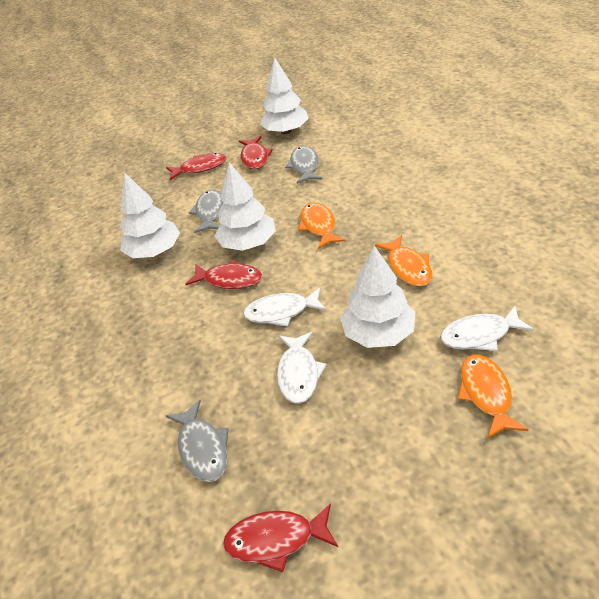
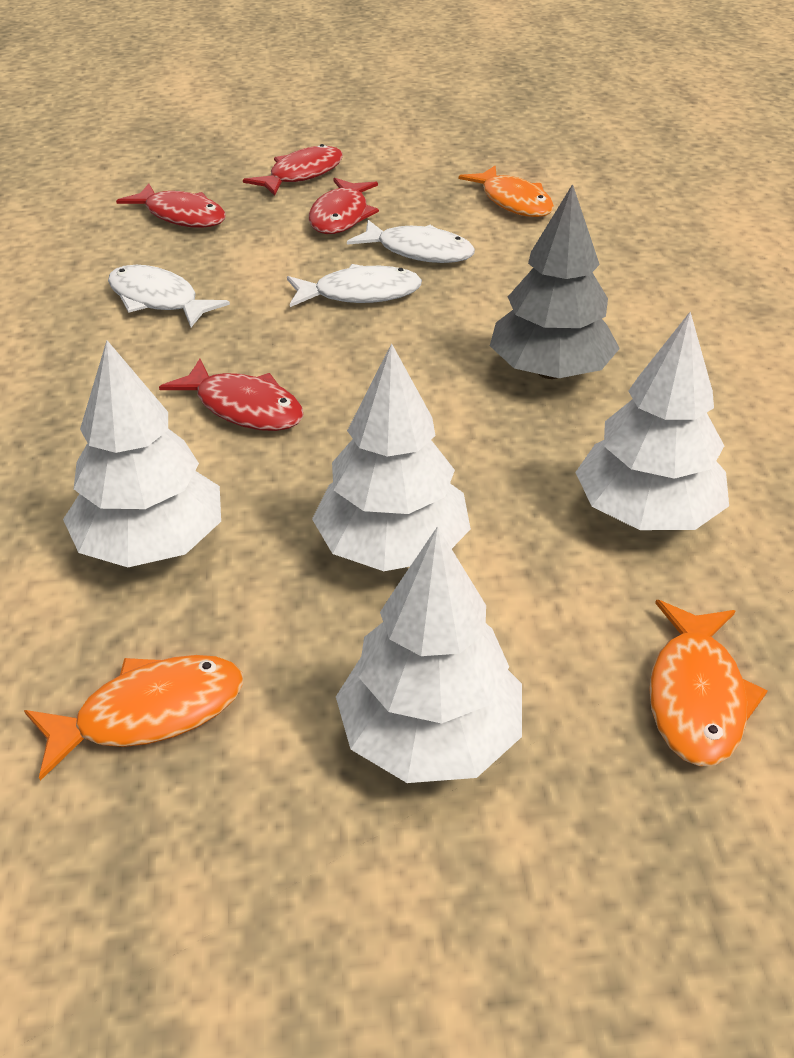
grey fish: [166,400,229,482] [188,190,223,233] [285,146,322,184] = 3 -> none = 0
grey tree: none = 0 -> [490,184,620,379] = 1

